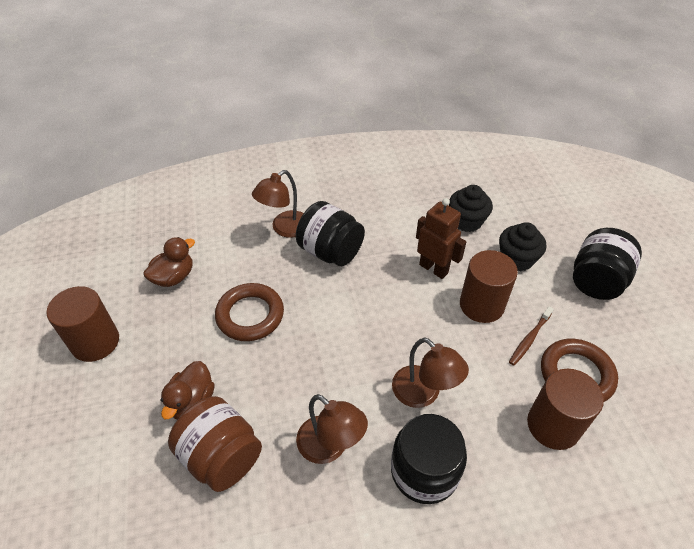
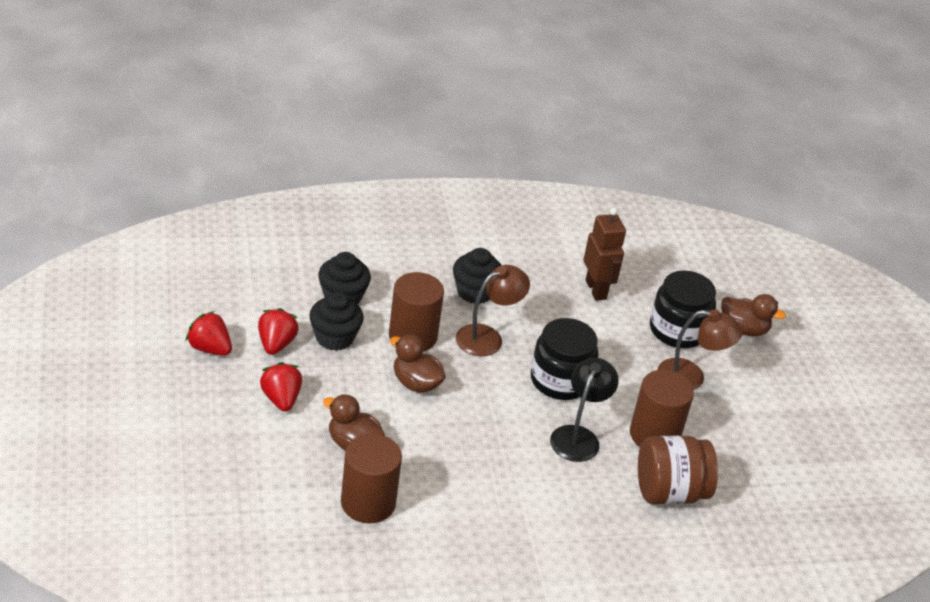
black cupcake: [449,185,493,232] [499,222,546,271] = 2 -> [309,292,364,351] [318,252,371,304] [453,248,502,304] = 3
black jar: [296,201,365,266] [391,414,467,504] [573,228,642,300] = 3 -> [531,318,599,400] [650,270,716,348] = 2
black lamp: none = 0 -> [550,358,619,462] = 1
brown duck: [143,237,195,287] [161,361,215,420] = 2 -> [323,394,385,451] [390,334,446,393] [721,294,786,336] = 3
brown lamp: [252,170,304,238] [296,394,368,464] [392,337,469,408] = 3 -> [456,265,530,356] [658,310,743,390] = 2
brown ring: [215,283,284,341] [541,339,618,402] = 2 -> none = 0
brown toothbrush: [509,306,554,366] = 1 -> none = 0
red strawberry: none = 0 -> [186,311,232,356] [258,308,299,355] [260,362,302,411] = 3

